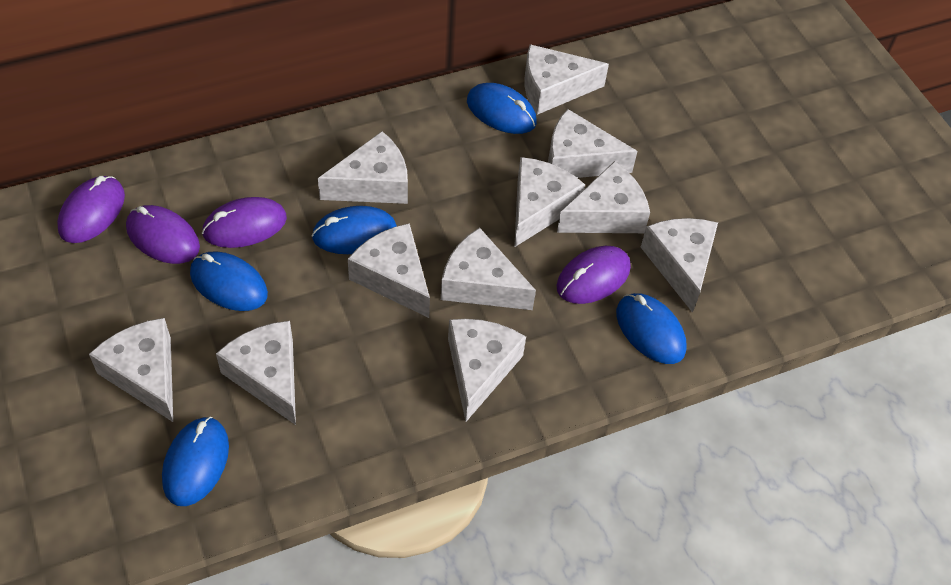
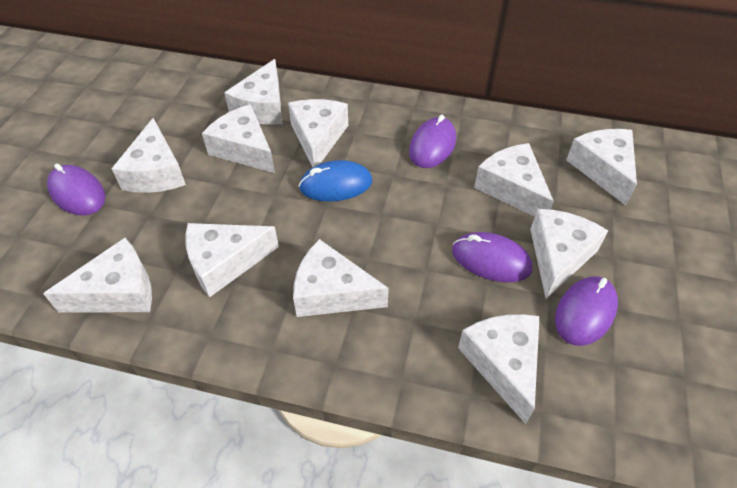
blue mouse: [162,417,229,506] [190,251,268,311] [311,206,397,254] [467,83,537,134] [616,293,687,364] = 5 -> [299,160,372,201] = 1

